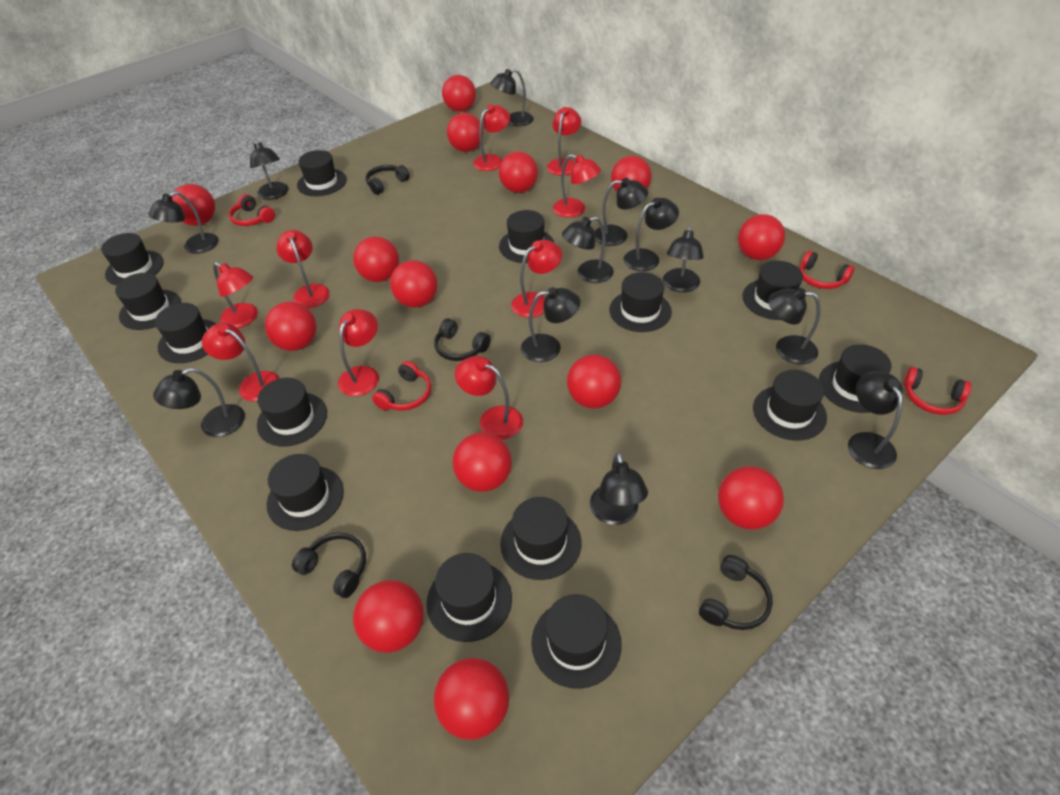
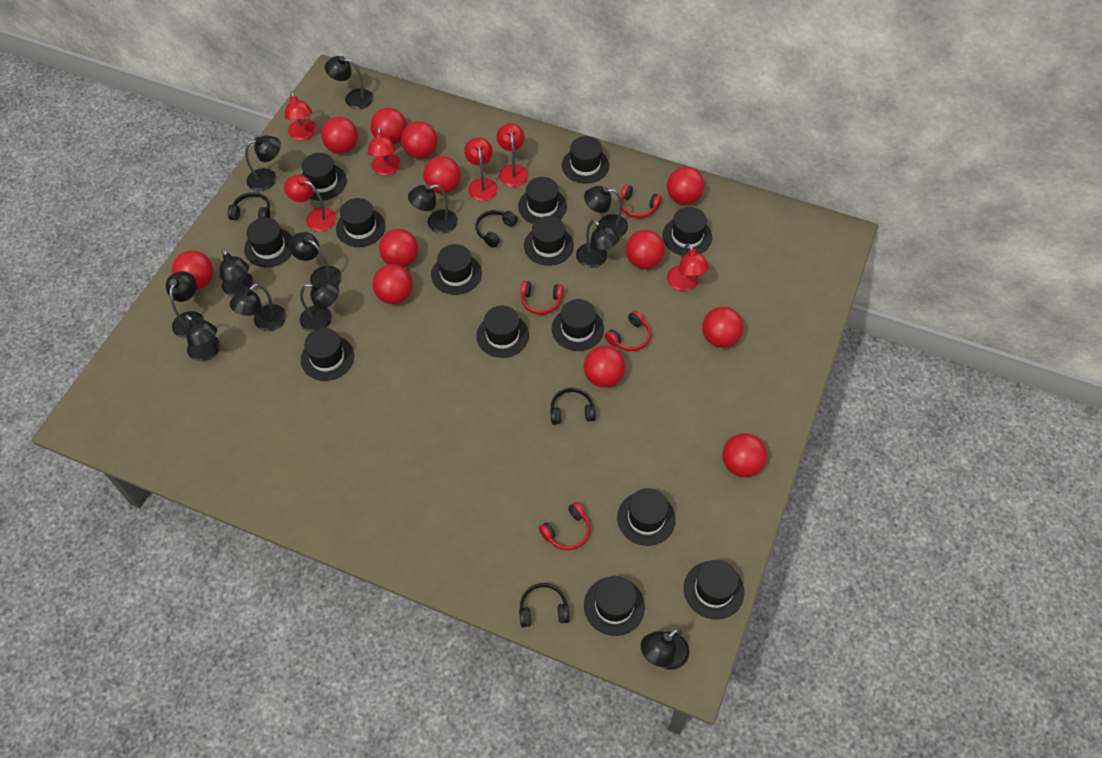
red ball: [172,184,215,226] [265,302,317,351] [353,236,399,282] [353,580,424,653] [390,260,437,308] [434,658,509,740] [442,75,476,112] [447,113,483,152] [452,432,512,492] [499,151,538,193] [567,354,621,409] [611,156,652,192] [718,466,784,530] [738,214,785,260] = 14 -> [172,250,214,290] [321,116,358,154] [370,108,407,144] [373,264,413,304] [379,229,418,268] [401,121,438,159] [423,156,461,194] [584,346,625,387] [626,230,665,269] [667,167,705,205] [702,307,744,348] [722,433,767,477] = 12
red lamp: [202,323,280,402] [213,262,258,328] [276,230,330,308] [338,309,379,396] [455,356,523,440] [473,104,510,171] [511,240,562,318] [547,107,581,176] [553,154,601,218] = 9 -> [284,175,337,231] [285,92,317,140] [367,127,401,175] [464,137,498,201] [496,123,529,187] [667,243,709,291] = 6

